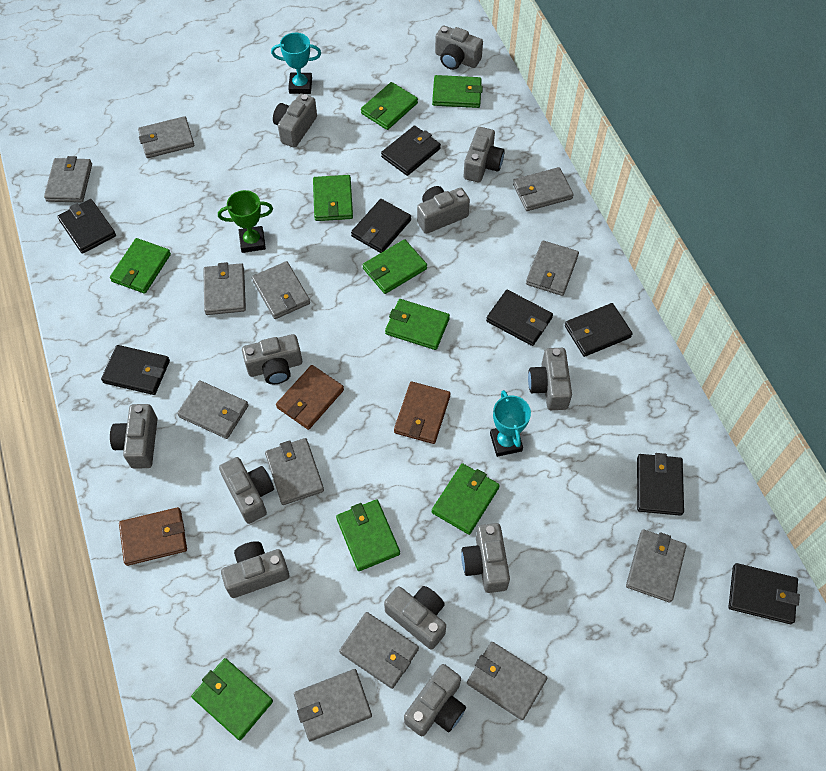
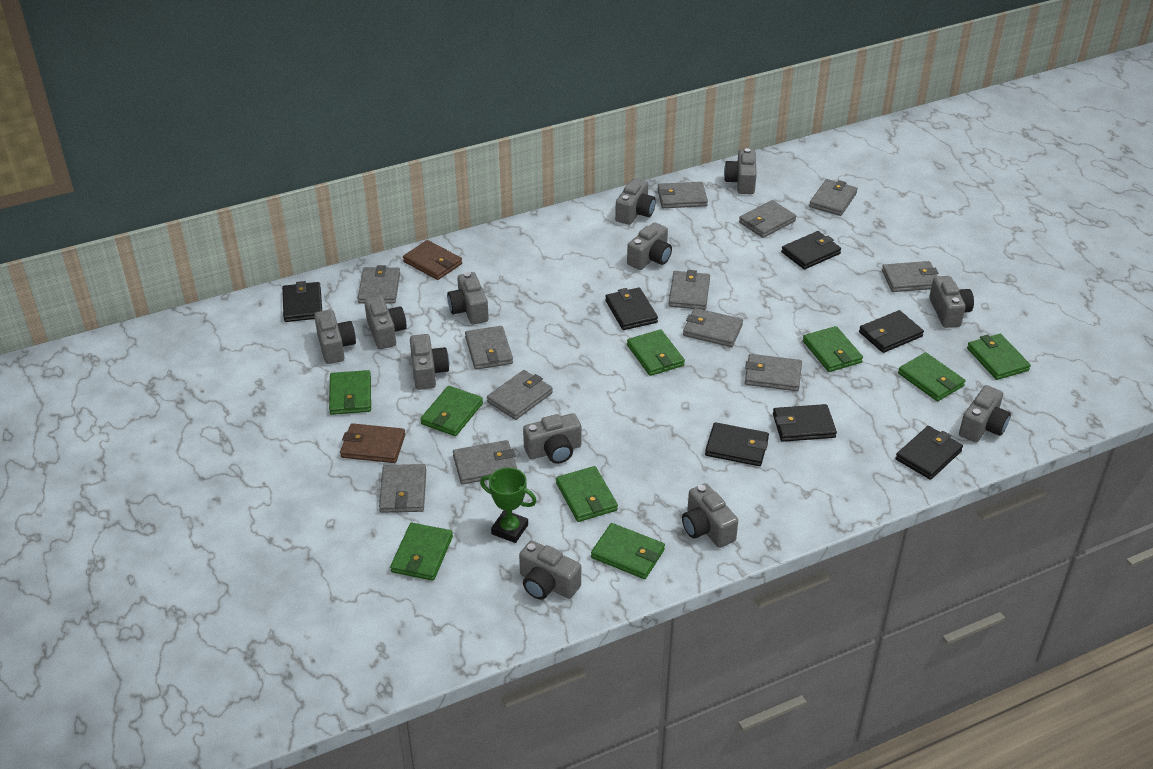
black wallet: [57,199,116,254] [101,345,170,395] [351,199,411,253] [381,126,441,176] [486,290,553,346] [565,303,633,357] [637,453,684,516] [728,563,800,624] = 8 -> [282,281,322,322] [605,287,658,330] [705,422,769,466] [773,404,837,442] [781,231,841,270] [859,310,924,353] [896,426,963,480] = 7
brown wallet: [119,507,187,566] [276,365,344,430] [394,381,451,444] = 3 -> [340,423,405,463] [403,240,462,280] = 2
turquoise trophy: [271,33,321,94] [490,390,531,457] = 2 -> none = 0

